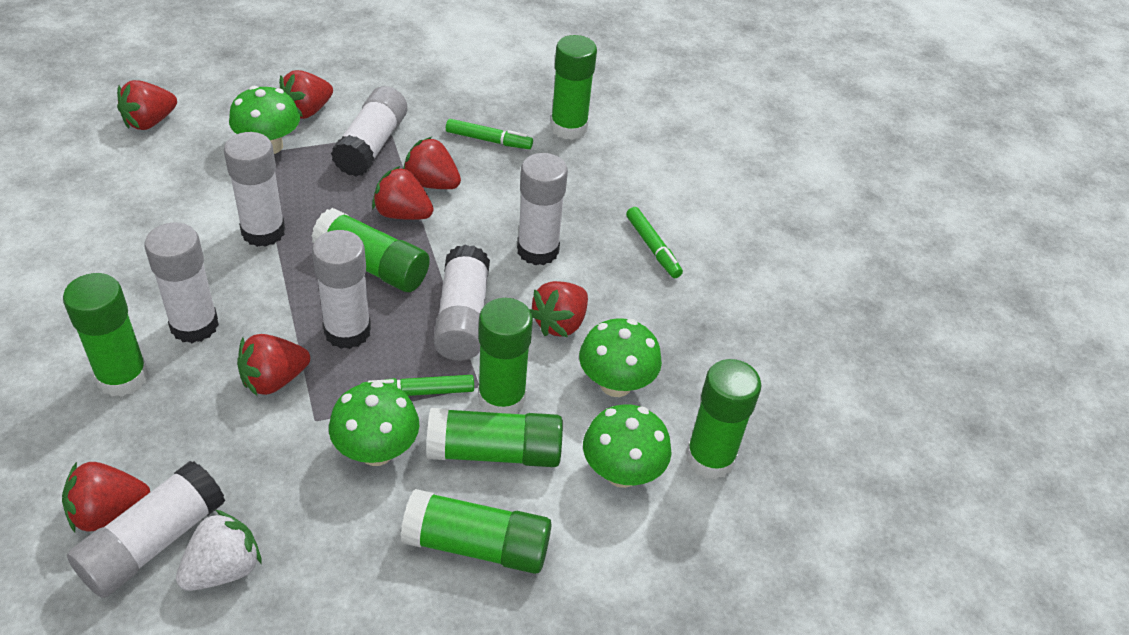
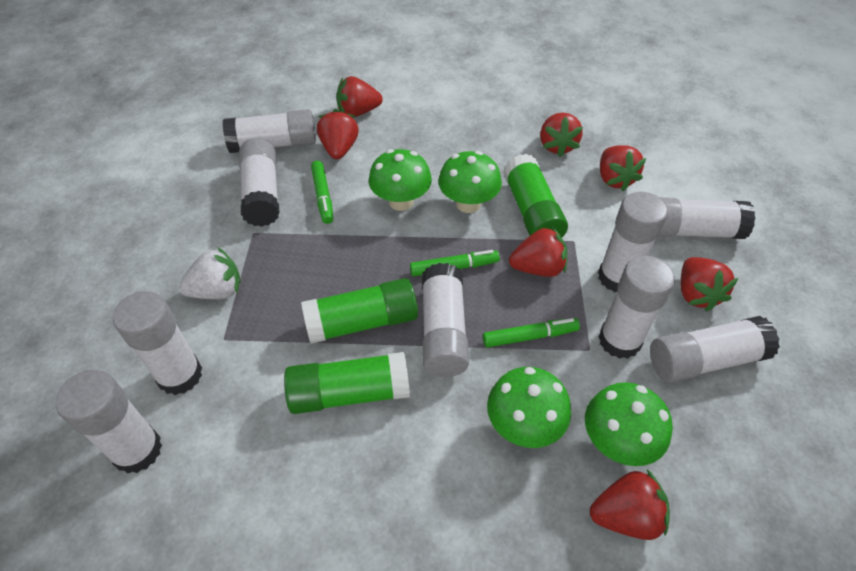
green glue stick: [63,273,149,397] [311,208,430,292] [401,489,552,574] [426,408,563,467] [478,298,533,414] [550,35,597,140] [686,359,762,480] = 7 -> [284,352,410,414] [301,278,418,344] [503,154,568,237] = 3
white glue stick: [67,461,225,598] [145,222,219,343] [224,132,285,247] [312,230,371,349] [331,86,407,177] [434,245,490,361] [517,153,568,265] = 7 -> [56,370,162,474] [113,291,202,395] [223,109,316,153] [239,138,280,227] [422,263,469,377] [598,192,668,292] [599,256,675,359] [650,316,780,382] [659,197,755,239] = 9

